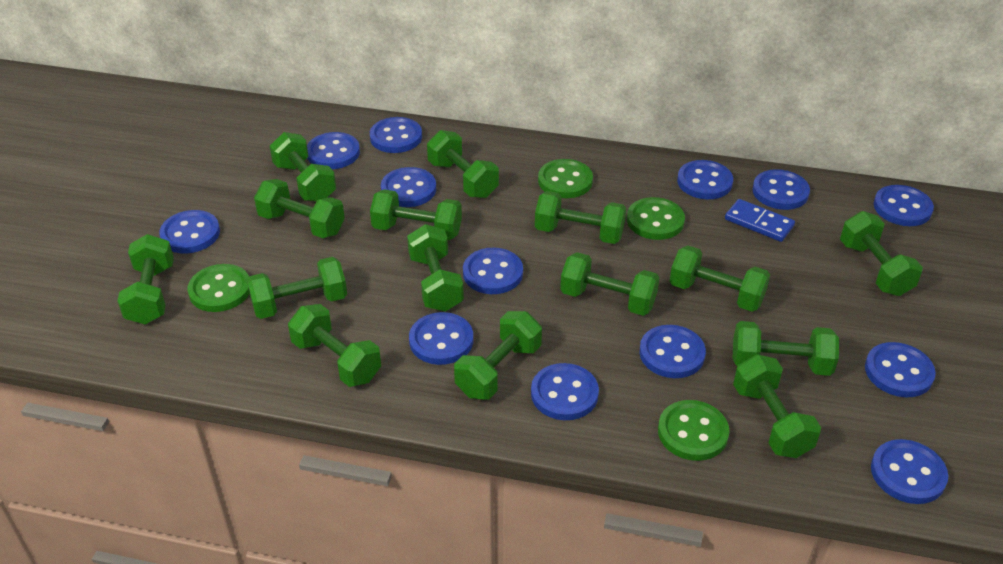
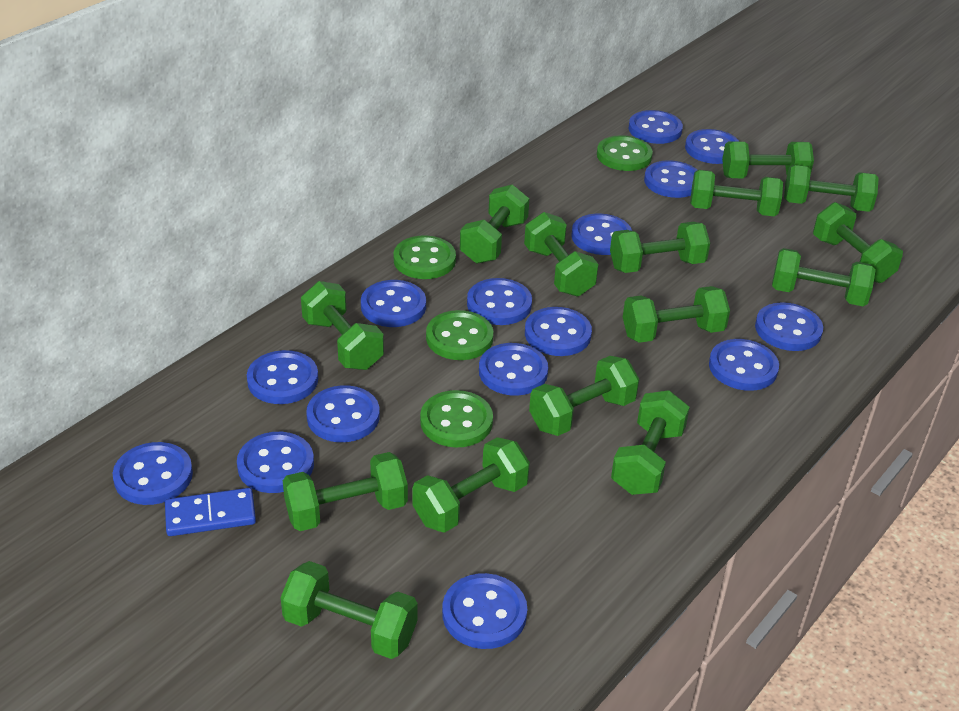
blue button: [159,210,220,253] [307,132,360,169] [370,117,422,153] [381,167,436,207] [409,312,473,365] [463,248,523,294] [531,363,599,420] [639,325,706,378] [677,160,733,199] [752,169,810,210] [865,342,936,397] [871,439,948,504] [873,185,934,226] = 13 -> [113,442,193,505] [237,432,314,493] [247,350,318,404] [306,385,380,442] [361,280,426,327] [442,573,527,649] [467,278,532,325] [479,343,548,395] [525,307,592,356] [571,213,632,255] [628,110,683,144] [644,160,697,198] [685,129,739,164] [709,339,779,391] [755,302,823,351] = 15

